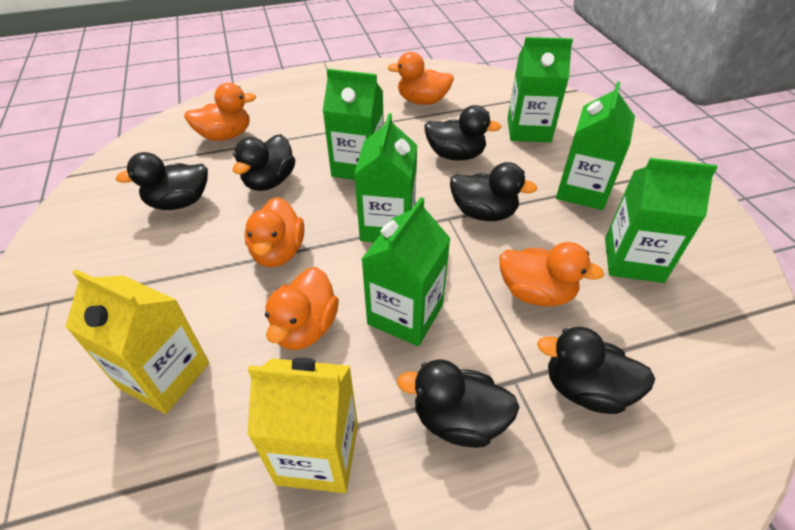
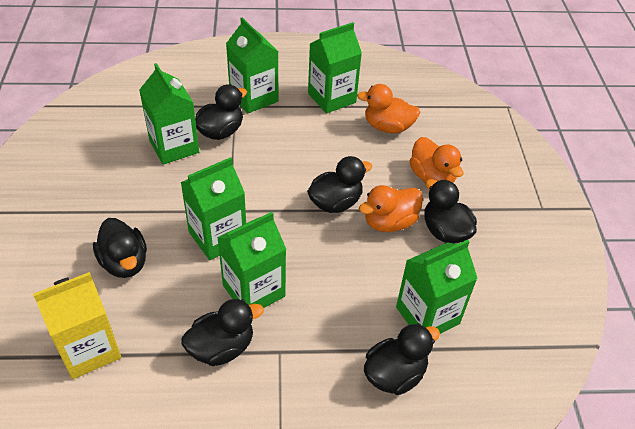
orange duck: [184,83,256,141] [244,197,304,267] [265,267,339,350] [387,52,454,105] [499,242,604,306] = 5 -> [357,84,421,133] [359,185,423,232] [410,137,463,183] = 3
yellow carton: [65,269,209,414] [247,358,358,493] = 2 -> [33,272,121,379] = 1

